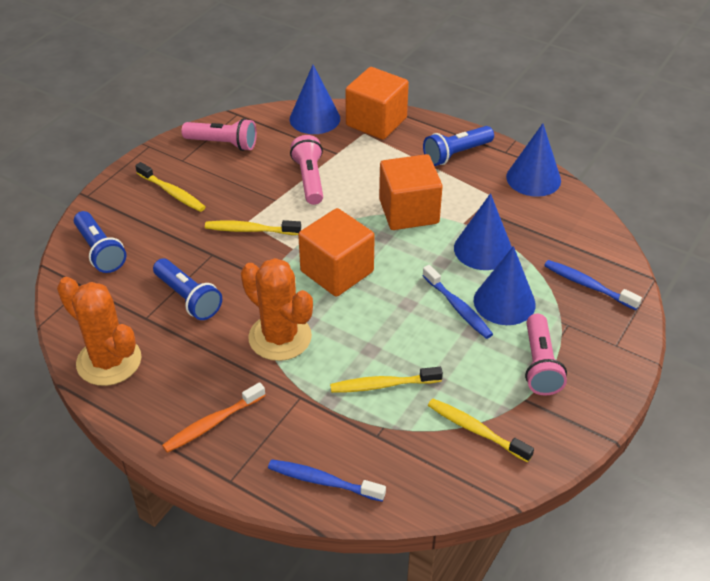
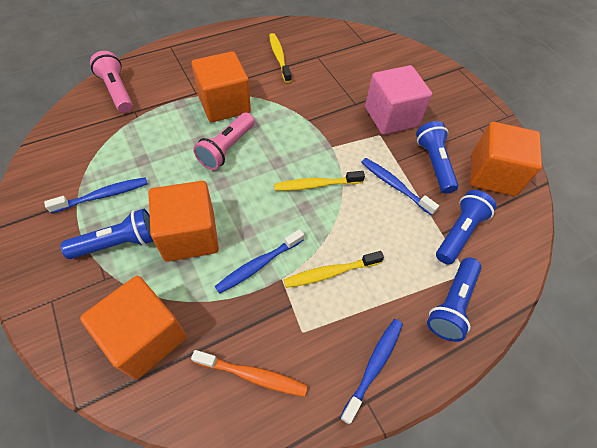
blue cone: [290,65,340,134] [454,193,512,270] [474,246,536,325] [506,123,561,197] = 4 -> none = 0
blue flashlight: [74,211,127,273] [153,259,222,320] [423,126,494,166] = 3 -> [61,209,153,259] [416,121,459,194] [427,258,482,342] [436,190,497,265] = 4
blue toothbrush: [268,459,386,502] [422,265,493,339] [544,260,642,310] = 3 -> [44,177,148,213] [215,229,304,294] [340,319,403,425] [361,158,439,216] = 4
orange cactus: [57,277,141,386] [241,258,313,361] = 2 -> none = 0
orange cube: [298,208,375,297] [345,67,409,140] [379,154,443,230] = 3 -> [80,276,187,380] [149,181,219,262] [192,51,251,122] [470,122,542,196] = 4
pink cube: none = 0 -> [365,65,432,135] = 1
pink flashlight: [182,118,257,151] [290,135,323,205] [525,313,567,395] = 3 -> [90,51,133,113] [194,113,255,170] = 2
yellow toothbrush: [135,162,205,212] [205,220,301,235] [330,367,443,393] [428,399,534,462] = 4 -> [269,33,292,83] [274,171,365,191] [284,251,384,288] = 3

